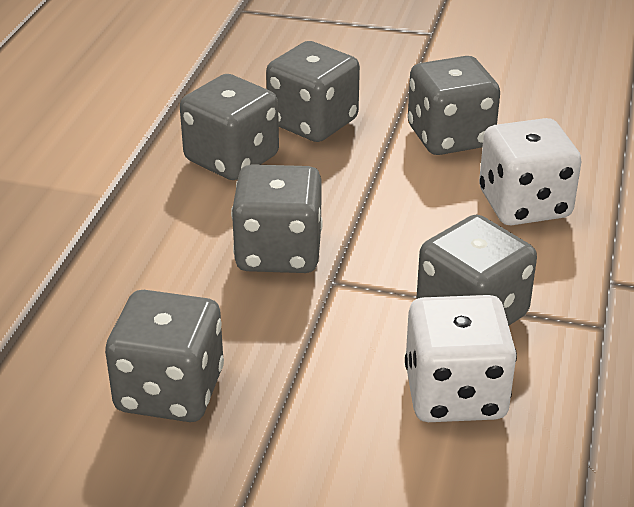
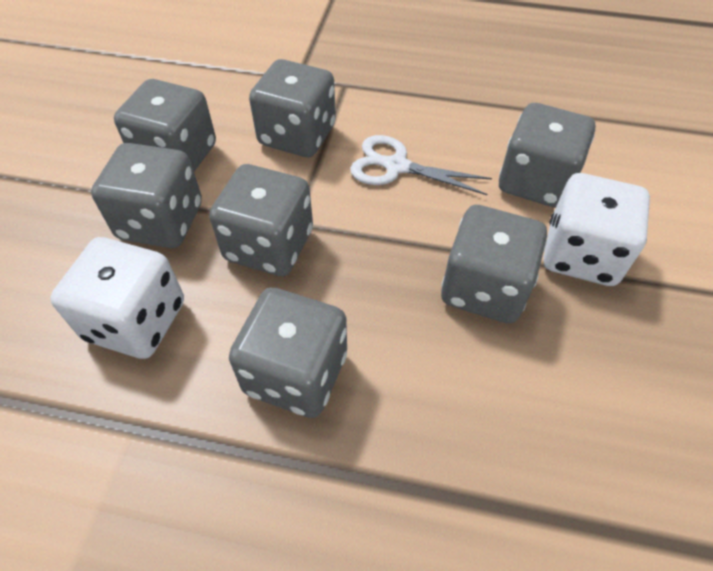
grey dice: [105,290,224,422] [180,74,279,180] [231,164,323,273] [266,41,360,142] [408,56,500,155] [416,214,537,325] = 6 -> [91,143,202,248] [114,79,216,171] [209,164,313,276] [229,288,347,418] [249,59,336,157] [441,205,547,323] [499,103,595,208] = 7
white scissors: none = 0 -> [350,135,492,195] = 1

